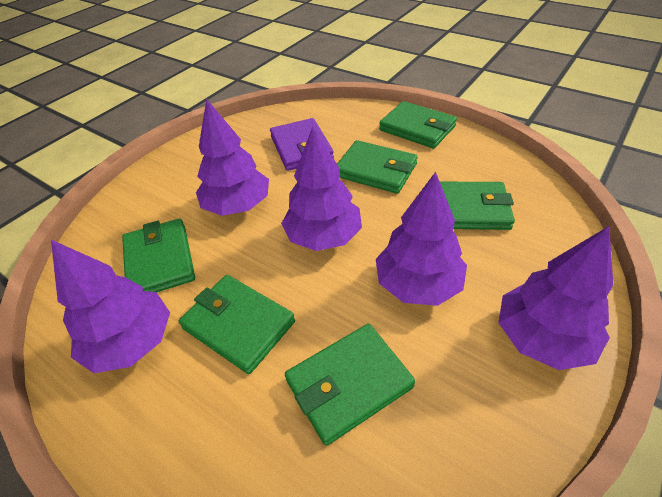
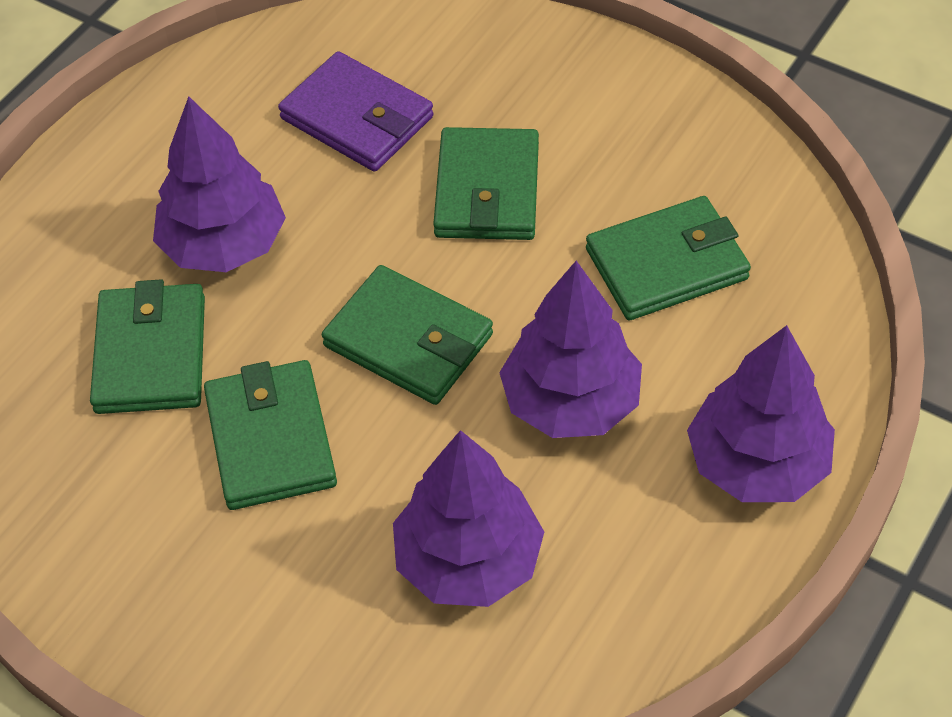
green wallet: [122,219,195,292] [179,275,295,374] [285,324,415,446] [337,140,418,194] [379,101,457,148] [440,182,515,230] = 6 -> [90,280,205,414] [204,360,337,510] [322,265,493,405] [433,127,539,240] [586,196,751,320] = 5
purple tree: [51,240,170,373] [196,99,269,216] [281,126,362,251] [376,172,467,306] [498,226,613,370] = 5 -> [153,96,286,272] [393,430,544,607] [499,261,642,438] [687,325,835,502] = 4

